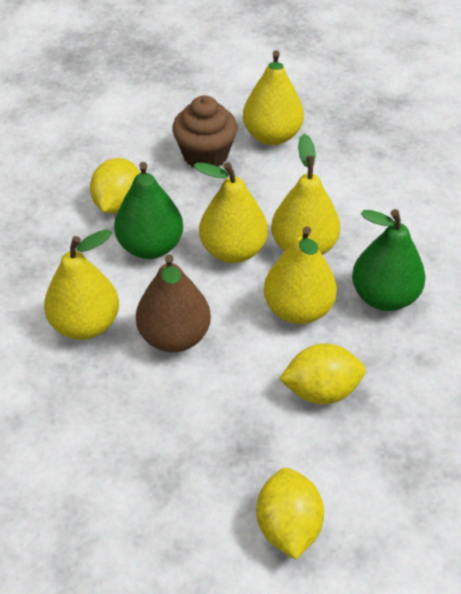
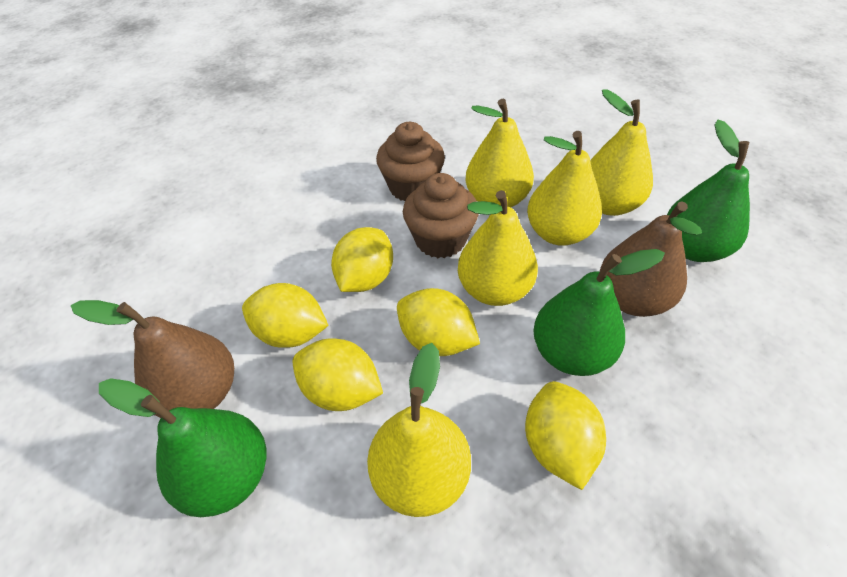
brown cupcake: [172,95,238,167] = 1 -> [376,122,445,201] [403,173,479,258] = 2
brown pear: [136,254,211,352] = 1 -> [71,300,234,418] [600,201,702,317] = 2
green pear: [114,162,183,259] [352,209,426,311] = 2 -> [99,378,266,517] [533,249,665,376] [667,120,750,262] = 3
yellow lemon: [90,158,140,214] [256,468,324,560] [279,343,366,404] = 3 -> [242,283,329,348] [293,338,383,411] [331,227,393,292] [397,288,480,356] [525,381,606,490] = 5

